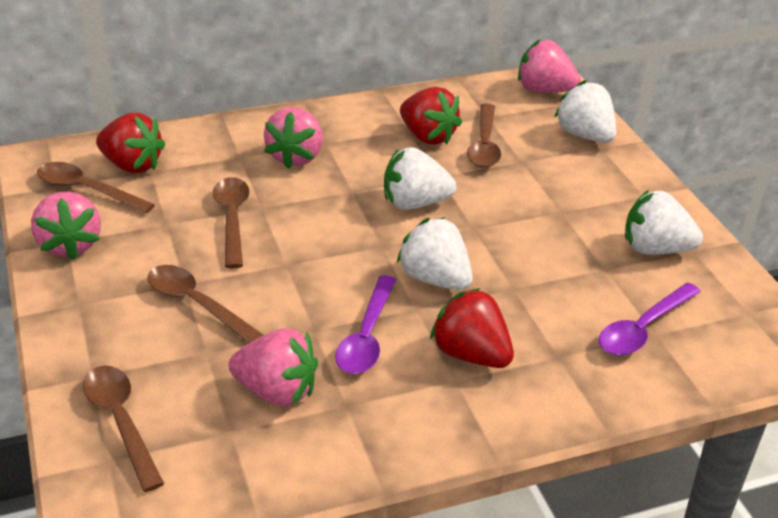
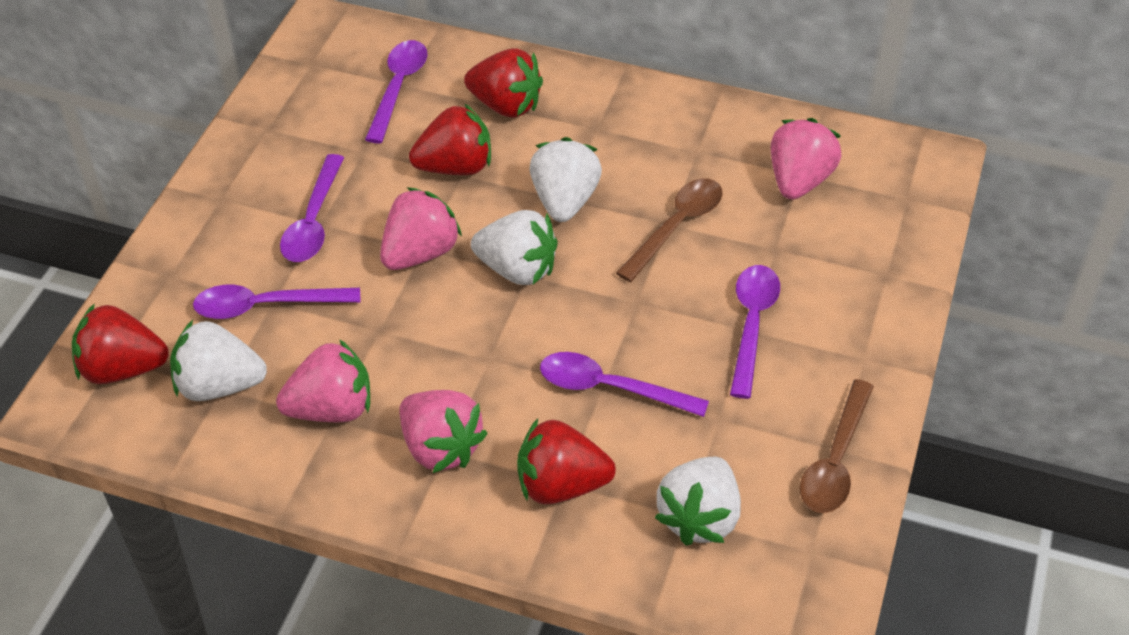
brown spoon: [37,162,155,214] [83,366,164,492] [147,265,264,343] [213,177,250,269] [467,104,501,168] = 5 -> [616,178,723,282] [800,379,874,513] = 2
purple spoon: [335,275,396,374] [599,283,701,356] = 2 -> [193,285,360,319] [280,154,344,262] [365,40,427,143] [540,352,709,417] [730,265,780,399] = 5
red strawberry: [96,113,165,173] [400,87,462,145] [430,288,514,368] = 3 -> [72,303,169,384] [409,103,491,175] [464,48,543,118] [517,419,616,505] = 4

